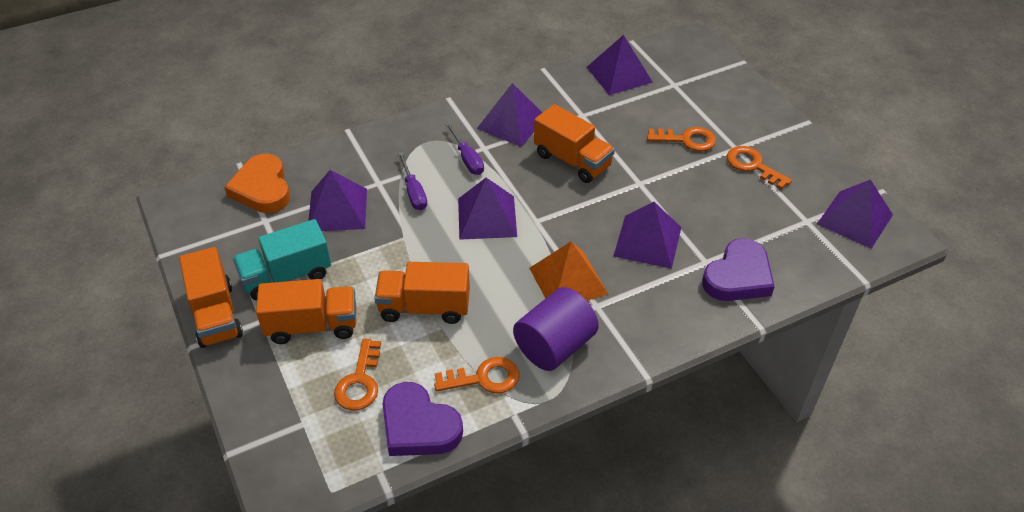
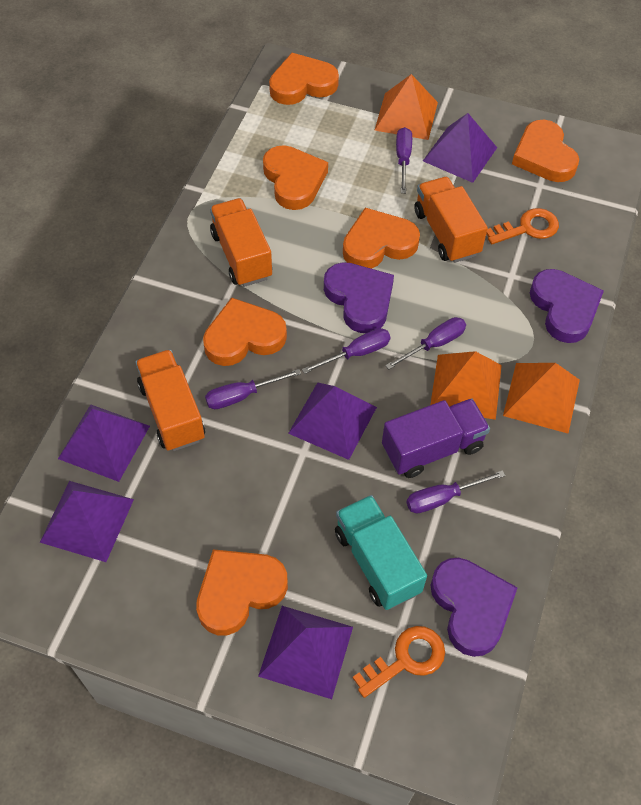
orange heart: [224,154,290,213] = 1 -> [196,549,288,635] [203,297,287,366] [263,145,328,210] [269,53,339,105] [343,208,420,269] [512,120,579,182] = 6
orange key: [334,339,381,411] [434,357,520,394] [647,127,716,151] [727,146,792,189] = 4 -> [353,626,445,698] [486,208,559,244] = 2
orange pyramid: [529,242,608,301] = 1 -> [375,74,438,140] [430,351,502,420] [503,363,580,434] = 3
orange truck: [179,247,243,348] [256,279,356,344] [375,262,470,324] [534,104,615,183] = 4 -> [135,349,205,451] [210,198,272,287] [414,177,488,263] = 3
purple cylinder: [513,287,599,371] = 1 -> none = 0
purple heart: [383,382,463,456] [702,238,775,301] = 2 -> [324,262,394,333] [430,558,518,657] [530,269,604,343] = 3
purple pyramid: [308,170,367,231] [458,178,517,240] [477,83,542,147] [587,35,653,95] [614,202,681,269] [817,179,893,249] = 6 -> [40,481,134,562] [58,404,150,482] [258,606,353,699] [288,382,377,460] [423,113,497,183] = 5
purple screwdriver: [398,152,427,210] [445,122,484,175] = 2 -> [205,369,301,409] [302,328,390,374] [385,317,466,370] [396,127,412,193] [406,470,505,513] = 5
purple truck: none = 0 -> [382,398,490,478] = 1

